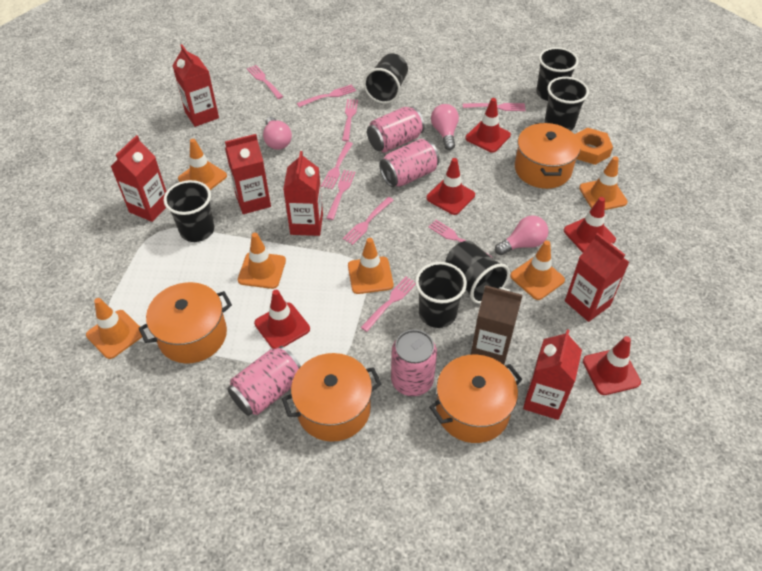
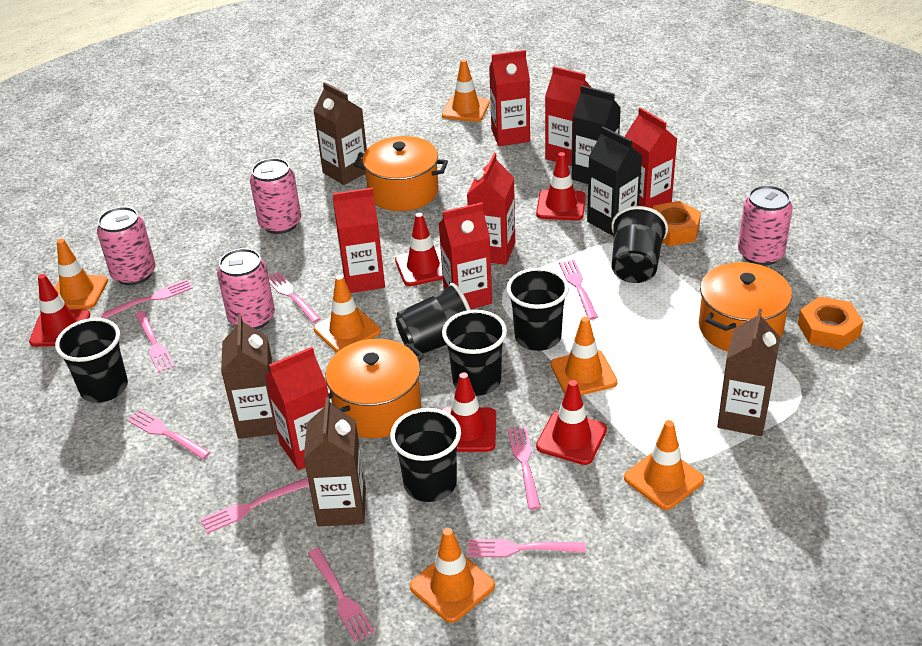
black carton: none = 0 -> [572,86,621,184] [587,127,642,236] = 2
brown carton: [471,285,522,365] = 1 -> [221,315,277,439] [304,397,366,526] [313,82,367,185] [717,308,780,436] = 4
orange nut: [575,128,613,165] = 1 -> [653,201,701,246] [798,297,863,350] = 2
orange pot: [139,282,232,364] [282,353,381,442] [429,355,523,443] [515,123,581,189] = 4 -> [325,339,424,438] [354,136,448,211] [699,262,792,352] = 3
pink light bulb: [263,117,292,150] [431,104,459,150] [495,215,548,255] = 3 -> none = 0
red carton: [110,135,167,222] [172,44,219,127] [225,134,271,214] [283,151,323,236] [523,329,582,420] [565,233,630,322] = 6 -> [265,347,329,470] [332,188,385,293] [439,202,492,309] [467,153,515,265] [489,50,530,146] [545,66,592,166] [624,107,677,209] = 7

